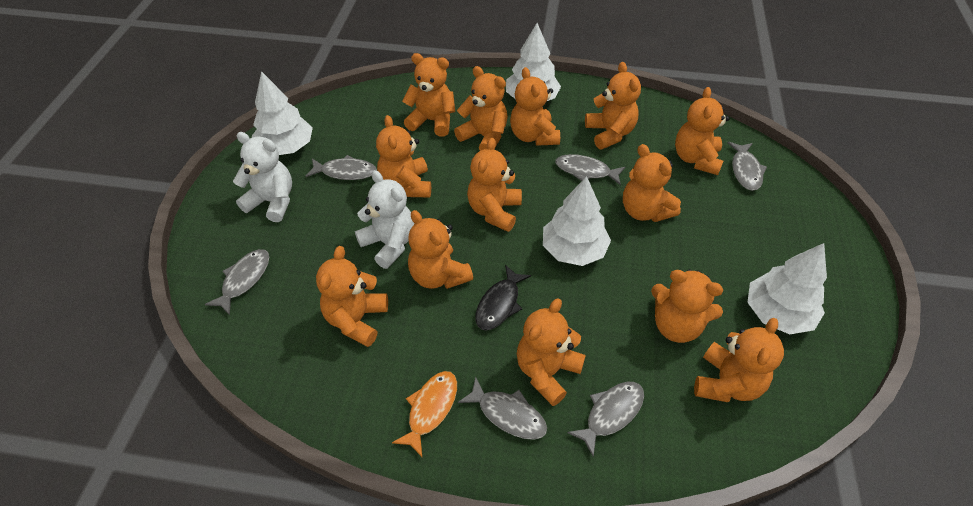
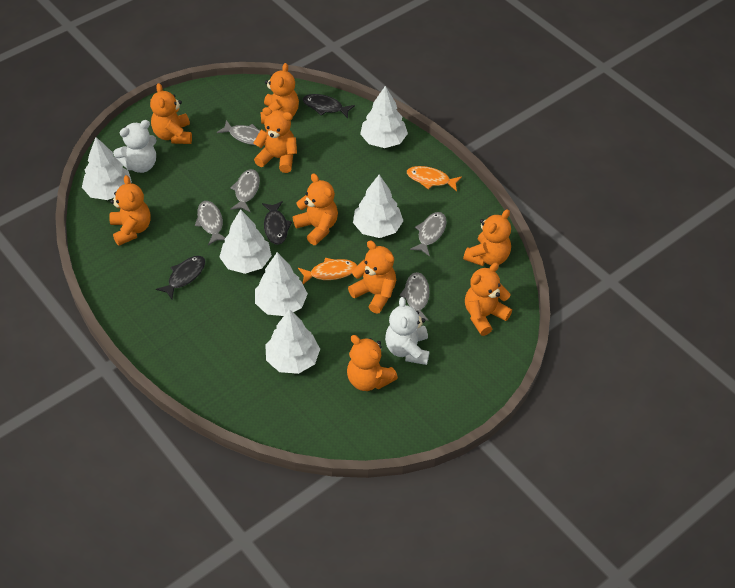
black fish: [475,265,531,331] = 1 -> [156,256,205,299] [262,201,292,245] [303,94,355,118] = 3
grey fish: [204,249,269,315] [306,155,377,180] [458,377,547,440] [555,154,625,185] [567,382,644,457] [728,142,767,191] = 6 -> [195,201,225,245] [217,120,260,145] [230,169,260,212] [399,272,430,321] [410,212,447,257] = 5
orange fish: [392,371,457,457] = 1 -> [298,258,357,284] [407,166,462,191] = 2
orange teddy bear: [316,246,388,347] [376,115,431,197] [402,53,455,137] [408,210,473,289] [454,66,508,151] [467,138,522,232] [510,67,560,146] [517,298,586,406] [585,62,641,149] [623,144,681,222] [651,269,723,343] [675,87,730,175] [694,318,784,402] = 13 -> [109,175,151,246] [150,83,192,144] [254,107,297,173] [260,63,299,124] [293,173,338,245] [347,335,398,391] [348,241,396,314] [463,209,511,266] [465,263,512,336] = 9
white tree: [252,71,313,155] [506,23,561,101] [543,176,611,266] [747,243,827,334] = 4 -> [82,137,132,200] [220,209,272,274] [255,252,308,316] [265,309,320,374] [353,175,403,238] [360,86,408,148] = 6

